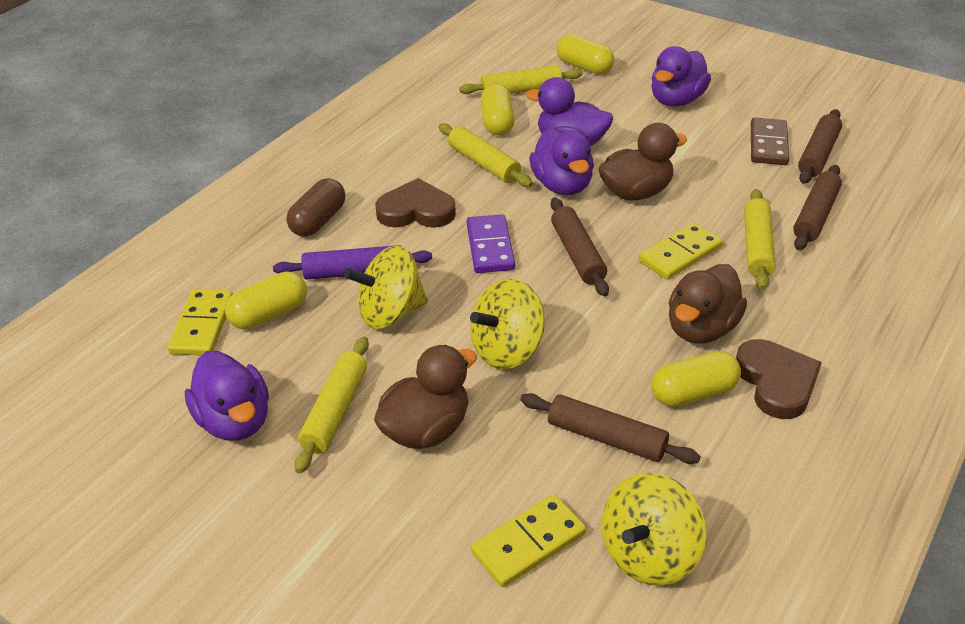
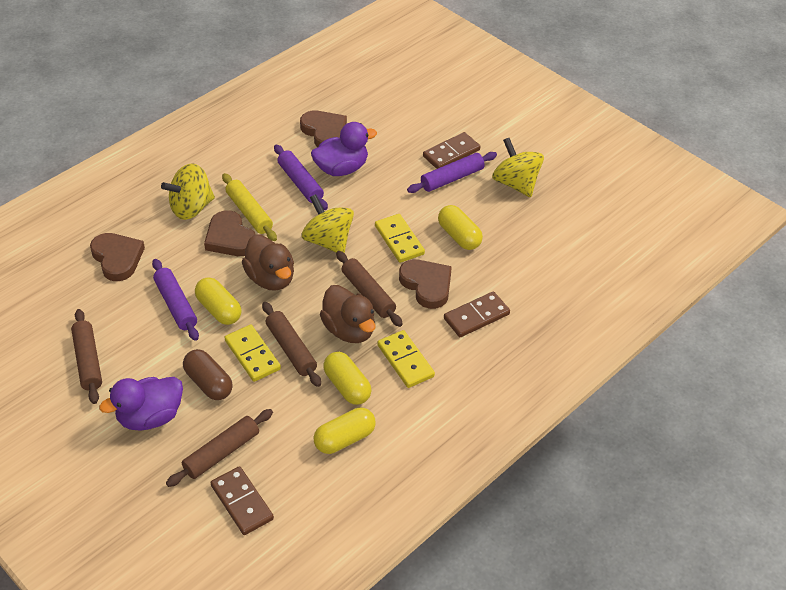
brown domino: [751,118,789,165] = 1 -> [211,466,274,535] [423,132,480,169] [444,292,510,337] = 3
brown duck: [374,345,477,449] [598,123,687,201] [669,264,747,344] = 3 -> [242,235,294,291] [320,285,376,343] = 2
brown heart: [375,178,456,228] [736,339,822,419] = 2 -> [90,233,145,281] [204,210,256,256] [300,110,347,147] [399,259,452,309] = 4
purple domino: [467,214,515,273] = 1 -> none = 0
purple duck: [185,351,269,441] [526,77,613,146] [529,128,594,195] [651,46,711,106] = 4 -> [99,377,183,430] [311,122,377,176] = 2
purple rolling pin: [273,245,432,280] = 1 -> [152,259,199,341] [274,145,328,210] [407,152,497,193] = 3
yellow rolling pin: [295,337,369,474] [439,123,533,187] [459,65,583,94] [744,189,776,290] = 4 -> [222,173,277,241] = 1

